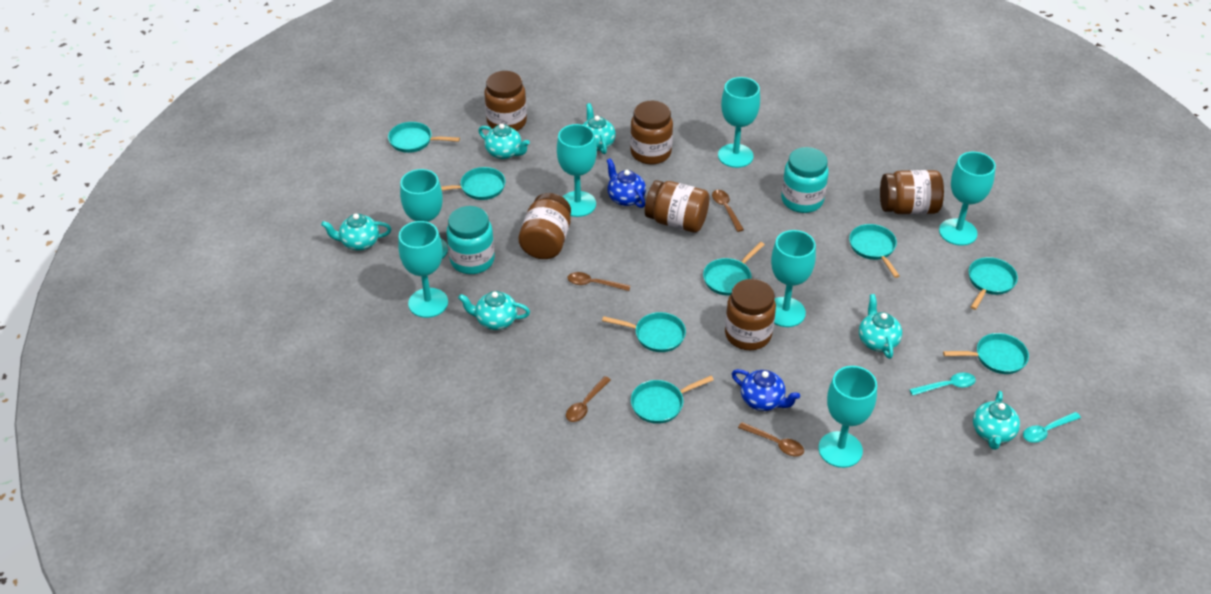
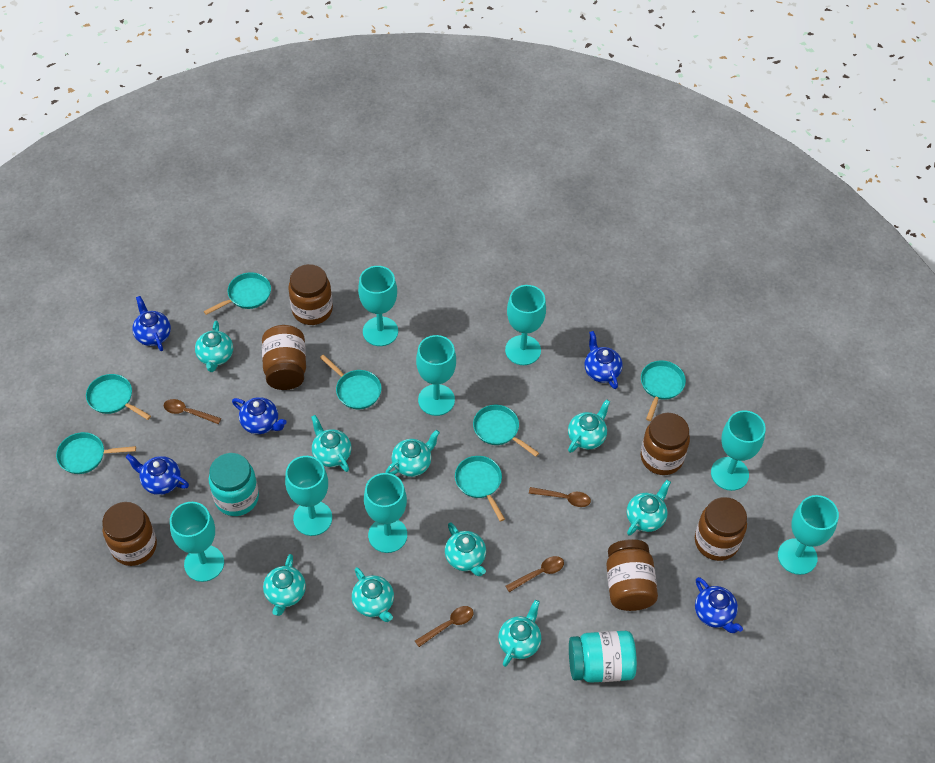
blue teapot: [607,158,646,208] [732,369,800,411] = 2 -> [126,454,189,495] [132,296,171,351] [232,397,287,434] [584,331,623,389] [695,577,743,633] = 5
turquoise goblet: [398,221,448,318] [400,169,448,259] [557,124,597,217] [718,77,760,168] [771,230,816,327] [818,366,877,468] [939,152,996,246] = 7 -> [170,502,224,582] [285,456,332,536] [358,266,398,346] [364,473,407,553] [416,335,456,416] [505,285,546,365] [711,410,766,491] [778,495,839,575] = 8
turquoise pan: [388,122,460,153] [441,167,506,200] [602,312,686,352] [631,376,714,424] [703,242,765,296] [849,224,900,278] [943,333,1029,374] [969,257,1018,310] = 8 -> [56,432,136,474] [86,374,151,420] [204,272,271,315] [320,354,381,409] [455,456,505,522] [473,405,539,457] [641,360,686,421] = 7
turquoise spoon: [909,373,976,396] [1023,412,1081,443] = 2 -> none = 0
turquoise teapot: [321,214,391,250] [458,291,530,330] [478,124,530,159] [583,103,616,154] [859,294,902,359] [973,391,1020,450] = 6 -> [195,321,233,372] [263,554,306,616] [311,415,351,472] [352,567,394,622] [385,430,440,477] [445,522,486,576] [498,600,541,667] [568,399,610,453] [627,480,671,535] = 9

